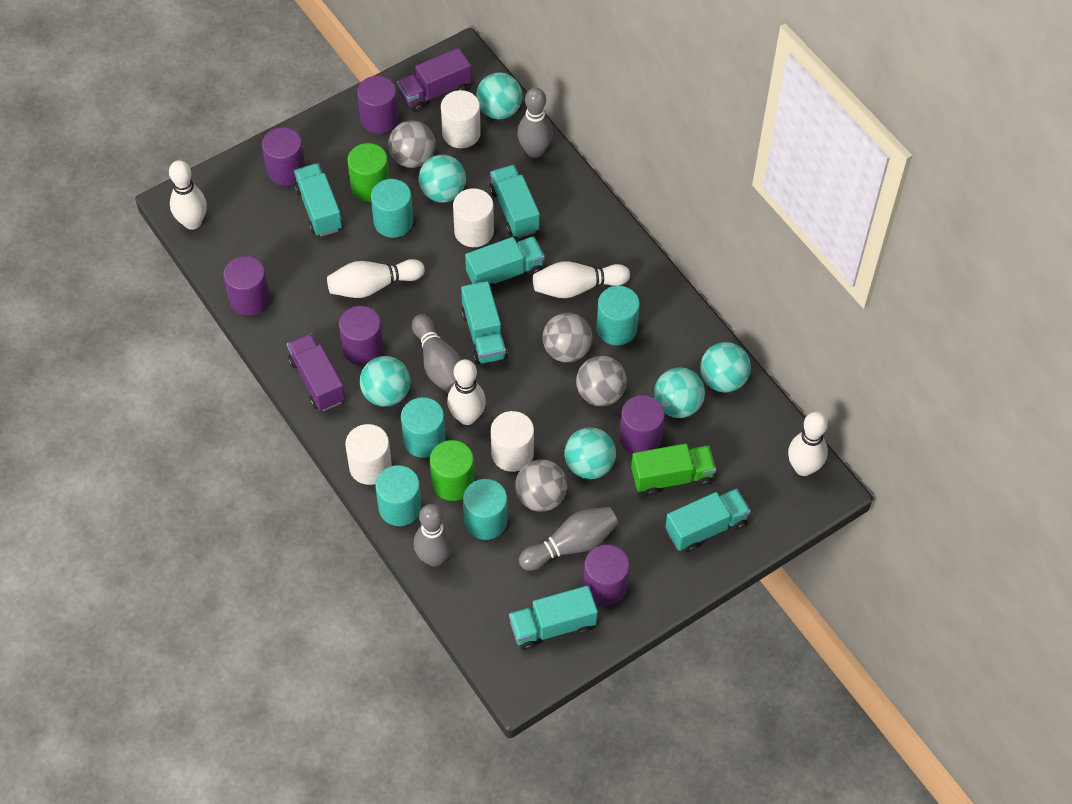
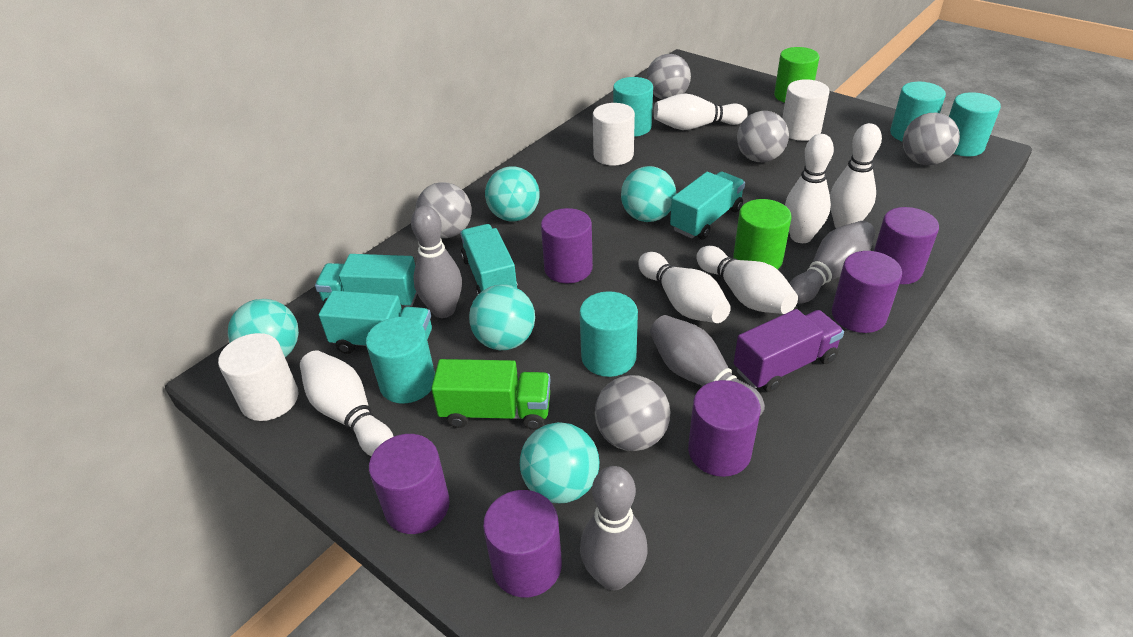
grey ball: [388,121,436,168] [515,460,567,512] [542,313,593,362] [576,356,627,406] = 4 -> [415,182,472,238] [595,375,670,451] [646,54,691,100] [737,111,789,162] [903,113,960,165] = 5
purple truck: [287,333,345,411] [397,48,471,112] = 2 -> [734,309,844,392] = 1
turquoise ball: [360,356,410,407] [419,155,466,203] [476,72,522,119] [564,427,616,479] [654,367,705,418] [700,342,751,393] = 6 -> [228,299,299,357] [469,285,535,350] [485,166,540,221] [520,422,599,503] [621,166,676,222] = 5
turquoise truck: [294,163,342,236] [461,281,508,364] [465,236,545,291] [489,165,540,238] [509,586,598,650] [665,488,751,552] = 6 -> [315,254,417,310] [319,291,432,354] [460,224,518,295] [670,171,745,240] = 4
white bowling pin: [169,160,207,230] [327,259,425,298] [447,359,486,425] [533,261,630,298] [788,412,828,476] = 5 -> [300,350,394,456] [638,252,731,323] [654,93,748,130] [696,246,798,314] [785,134,834,243] [830,123,882,228] = 6
white cylinder: [345,424,392,485] [441,90,481,148] [453,188,494,247] [491,411,534,472] = 4 -> [218,333,298,421] [593,103,635,166] [782,79,830,141] = 3

